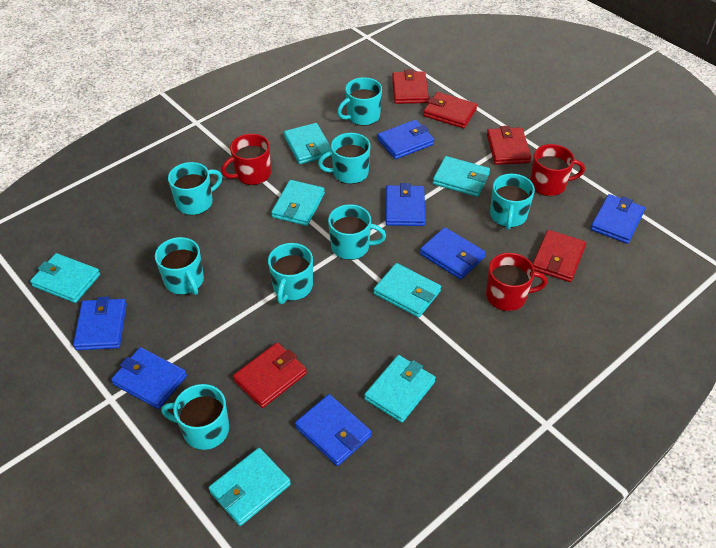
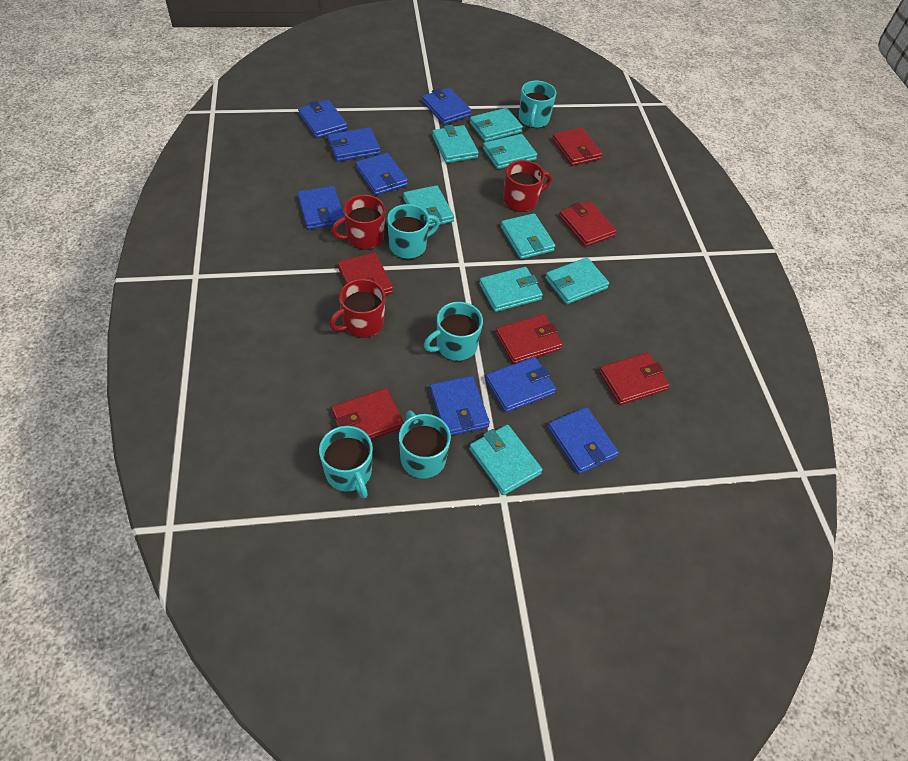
blue wallet: [73,297,127,350] [111,347,187,409] [295,394,372,466] [377,120,434,159] [386,183,425,226] [420,227,486,280] [590,194,645,244] = 7 -> [297,186,345,230] [298,100,347,138] [328,127,380,162] [356,153,408,195] [422,88,472,125] [430,376,490,436] [485,357,556,413] [548,407,619,474] = 8
red wallet: [233,342,307,408] [392,69,429,104] [423,92,477,128] [487,126,531,165] [532,230,586,282] = 5 -> [332,388,404,440] [338,252,393,295] [496,314,563,364] [552,128,602,166] [559,201,617,247] [599,353,670,405] = 6
turquoise mug: [155,237,204,295] [161,384,229,450] [168,162,222,215] [268,243,313,304] [318,133,370,184] [328,204,386,260] [337,77,382,126] [490,174,535,230] = 8 -> [319,426,373,498] [387,204,440,259] [399,410,451,479] [424,302,483,361] [519,81,556,128] = 5
turquoise wallet: [30,253,100,303] [209,448,291,526] [271,180,325,226] [284,123,332,164] [364,355,436,423] [373,263,441,318] [433,156,490,197] = 7 -> [403,185,454,227] [432,125,479,163] [469,425,543,495] [470,108,523,142] [479,267,543,312] [483,134,537,169] [501,213,555,259] [545,257,609,304] = 8

